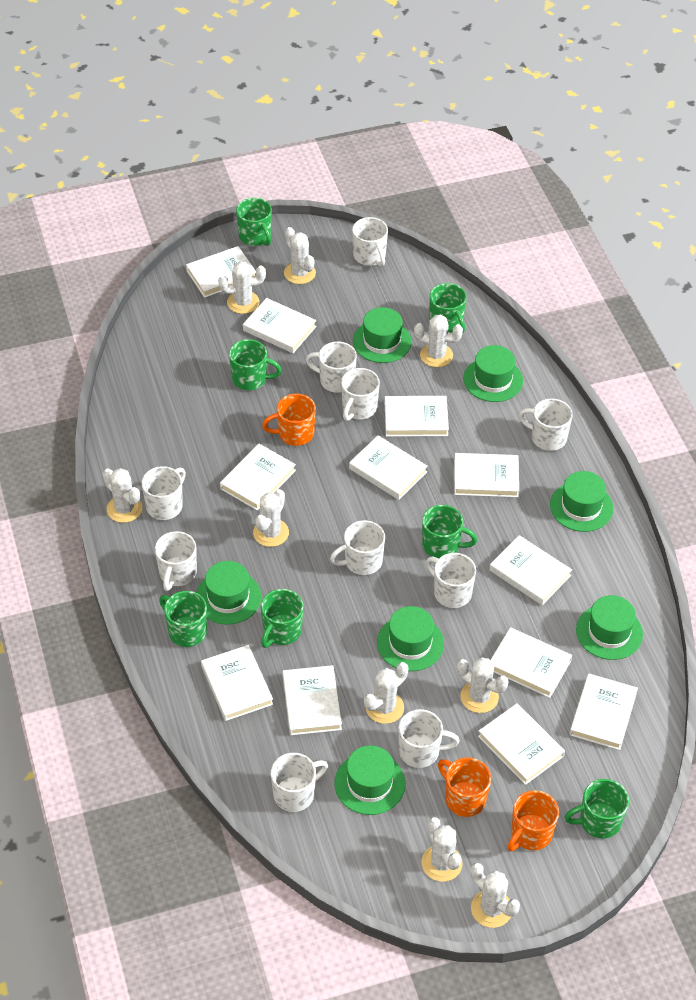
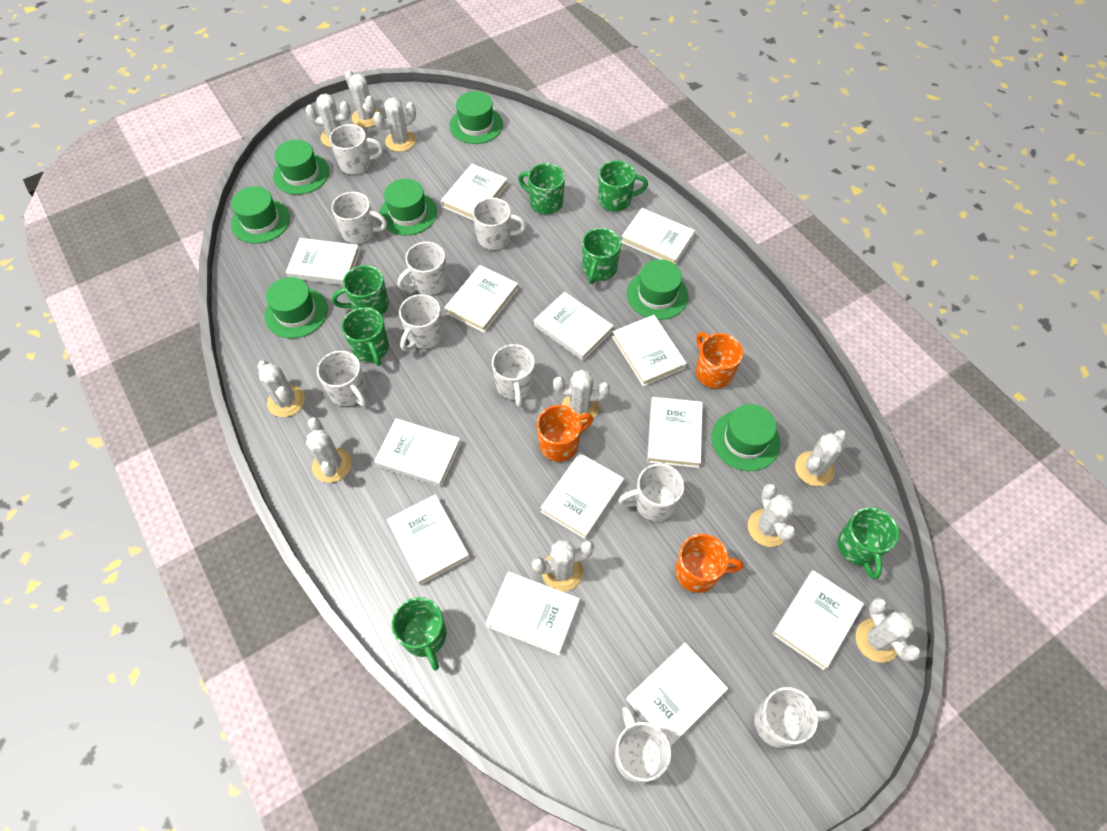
white book: [186,246,256,298] [201,645,273,721] [220,444,296,511] [243,298,316,353] [282,665,342,735] [349,435,428,500] [384,396,449,437] [454,453,519,497] [478,703,565,785] [489,535,572,605] [490,627,572,698] [570,674,638,750] = 12 -> [286,238,360,285] [374,418,461,487] [387,494,470,585] [441,164,508,221] [445,265,518,333] [486,571,580,655] [534,292,614,361] [540,453,624,540] [612,315,687,387] [621,208,695,265] [626,642,728,747] [647,397,703,468] [772,570,864,670] = 13
white cactus: [103,468,142,523] [218,261,266,314] [253,489,289,547] [284,227,316,284] [364,662,408,724] [414,315,463,367] [422,817,463,882] [457,657,508,713] [471,863,520,928] = 9 -> [257,360,305,417] [306,94,351,148] [306,417,351,483] [345,70,381,128] [373,98,416,152] [532,540,594,591] [553,370,610,423] [748,483,796,547] [795,430,847,486] [855,597,921,662] = 10

